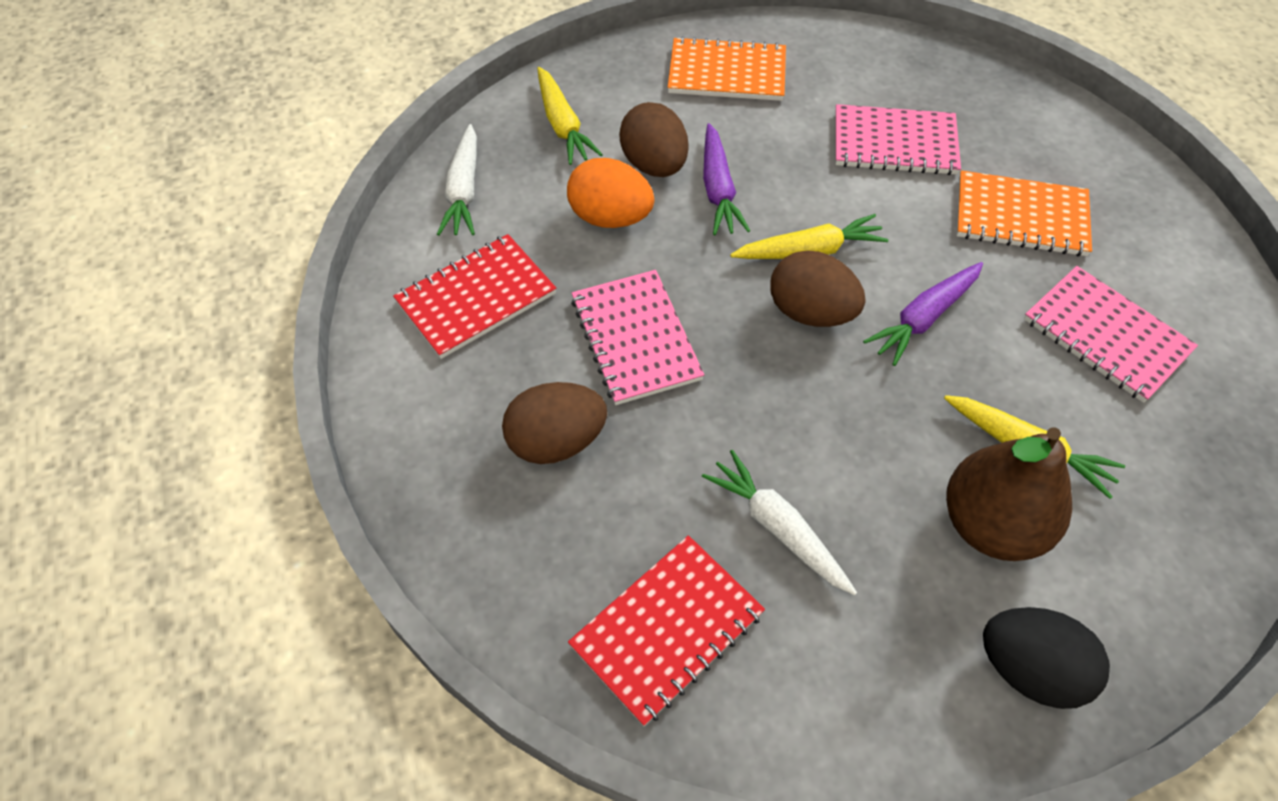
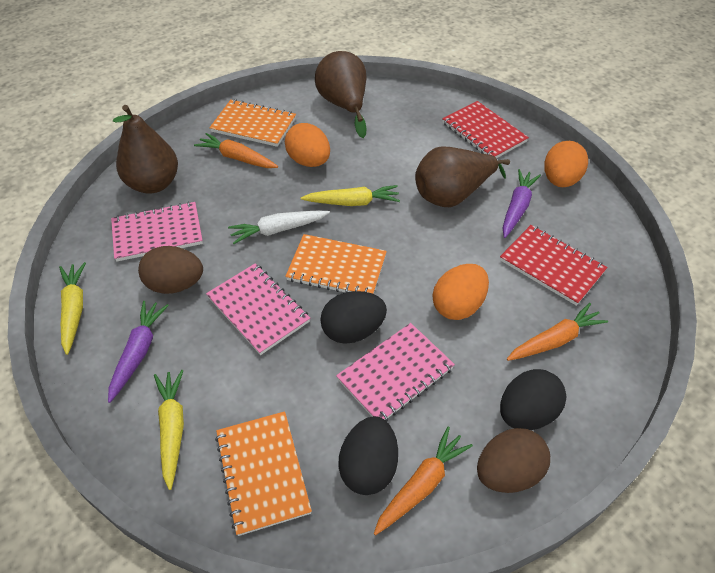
black egg: [983,607,1110,709] = 1 -> [320,291,387,344] [339,416,398,495] [500,369,566,430] = 3
brown egg: [502,382,607,464] [619,102,688,177] [770,251,866,327] = 3 -> [138,246,203,294] [477,428,550,493] = 2
brown pear: [946,427,1072,561] = 1 -> [113,105,178,194] [315,51,367,138] [415,146,510,207] = 3
orange carrot: none = 0 -> [194,133,278,168] [374,427,473,535] [507,303,608,361] = 3
orange egg: [567,158,654,228] = 1 -> [285,123,330,167] [433,264,489,320] [544,141,588,187] = 3
orange notebook: [668,36,786,101] [956,170,1092,257] = 2 -> [209,99,296,147] [215,411,312,536] [285,234,387,294] = 3
white carrot: [437,124,477,235] [702,450,857,595] = 2 -> [228,210,330,244] = 1

